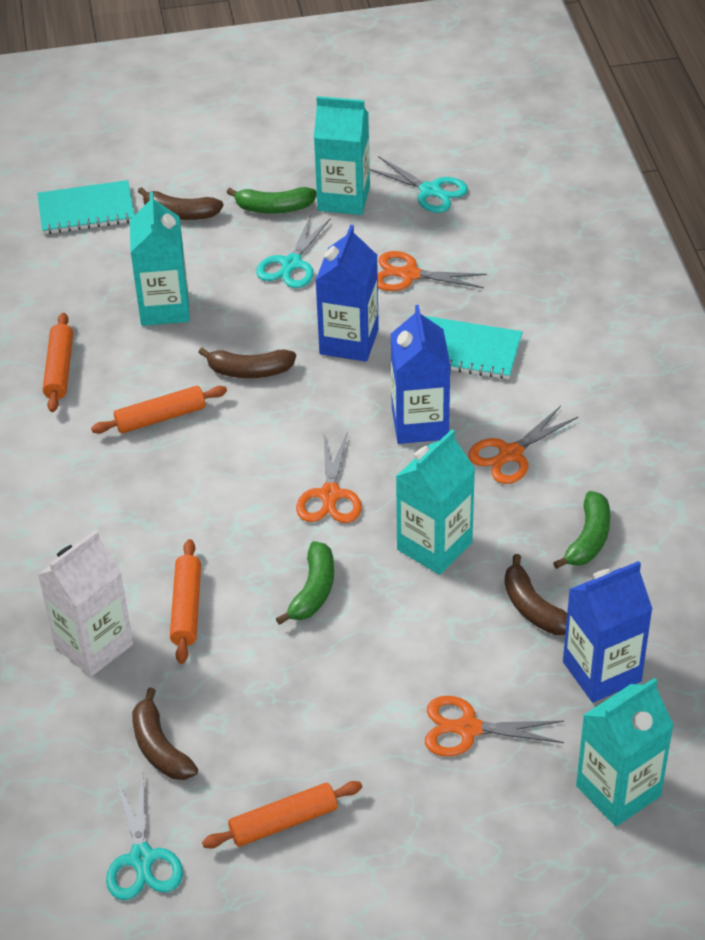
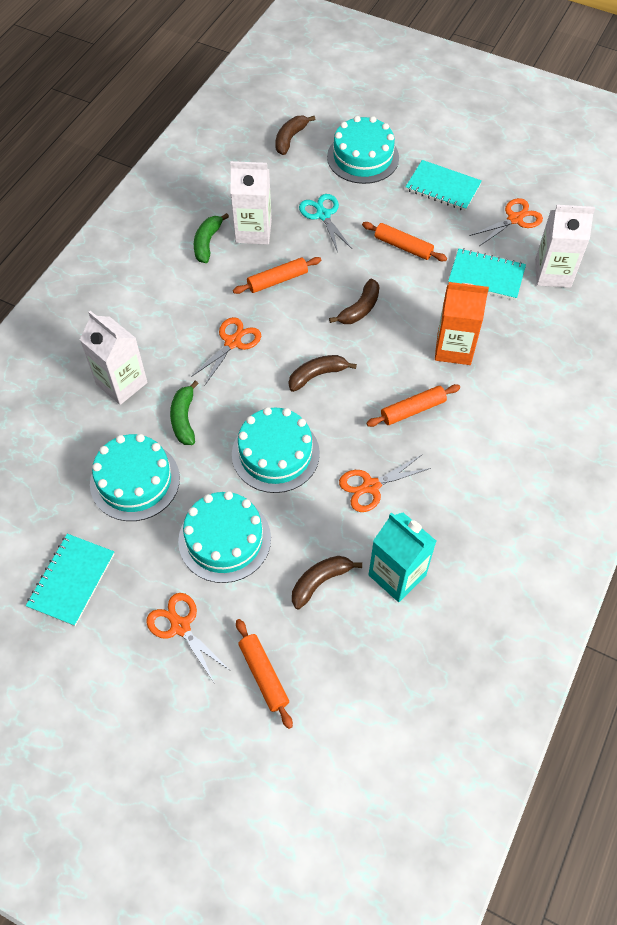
blue carton: [315,225,379,362] [391,305,450,444] [563,561,653,703] = 3 -> none = 0
green banana: [226,187,317,213] [276,541,334,625] [553,491,611,569] = 3 -> [170,381,199,445] [194,213,229,263] = 2
orange carton: none = 0 -> [435,282,489,365] = 1
turquoise cake: none = 0 -> [90,434,180,521] [178,491,271,583] [232,407,320,493] [327,116,399,184] = 4
turquoise carton: [130,192,190,326] [314,96,370,215] [395,429,475,575] [576,678,674,826] = 4 -> [369,512,436,602] = 1
turquoise notebook: [37,180,134,234] [426,316,522,379] = 2 -> [26,534,114,626] [406,160,482,211] [448,248,526,300] = 3
turquoise scissors: [106,774,183,900] [256,215,331,288] [370,156,468,213] = 3 -> [299,194,352,252] = 1
white carton: [38,530,133,677] = 1 -> [80,311,148,405] [230,161,272,245] [535,205,595,288] = 3

